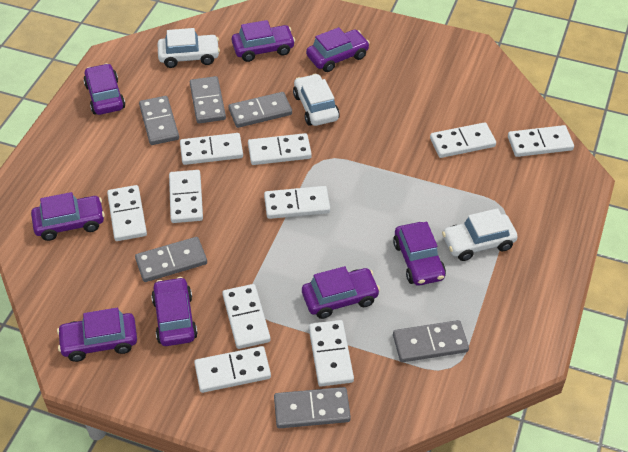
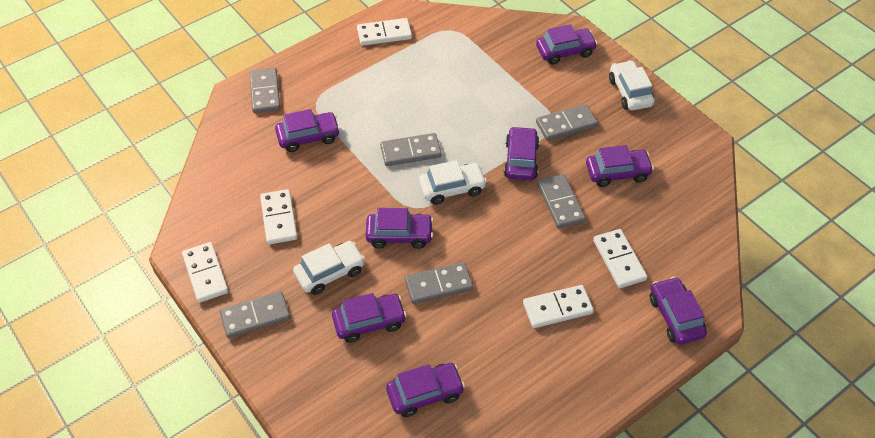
white domino: [107,185,147,241] [169,170,203,223] [180,133,243,165] [194,346,271,393] [222,284,271,349] [248,133,312,165] [264,186,330,219] [309,320,354,387] [430,122,496,158] [508,125,574,157] = 10 -> [182,242,228,303] [260,189,297,244] [357,18,412,46] [523,285,594,328] [593,229,647,288] = 5

